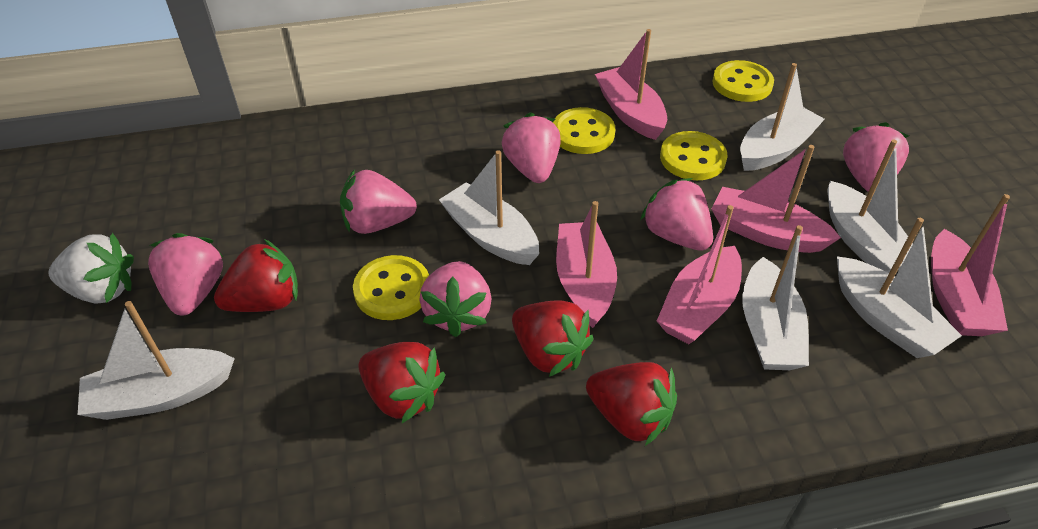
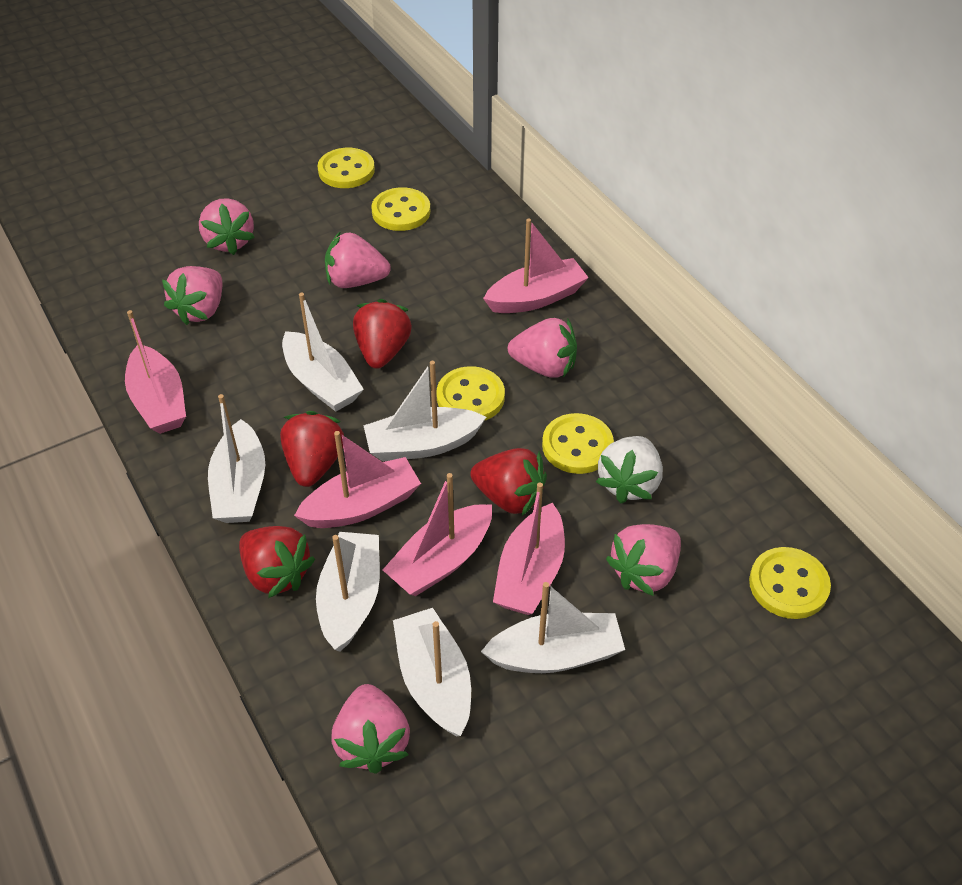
yellow button: [353,255,429,320] [553,107,615,154] [660,131,727,180] [712,60,774,102] = 4 -> [317,148,375,188] [371,187,430,231] [436,366,505,421] [542,413,614,474] [749,547,831,619] = 5

